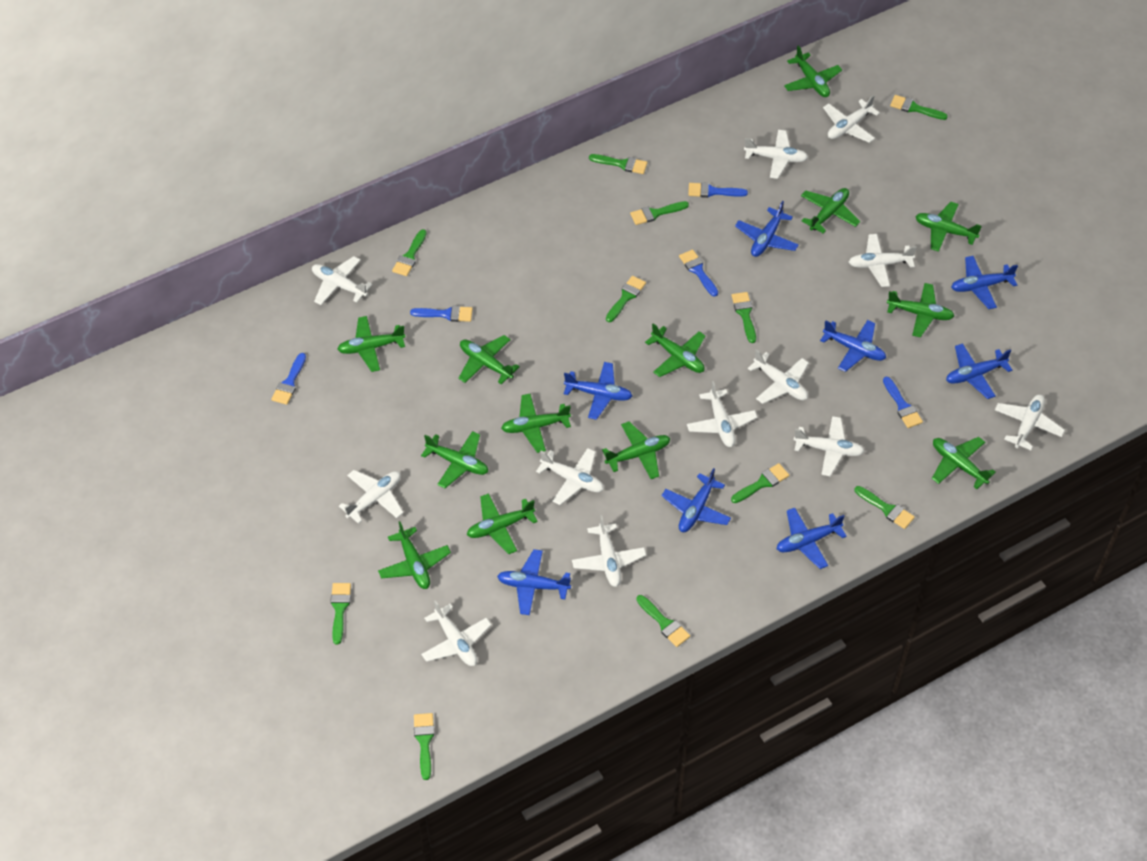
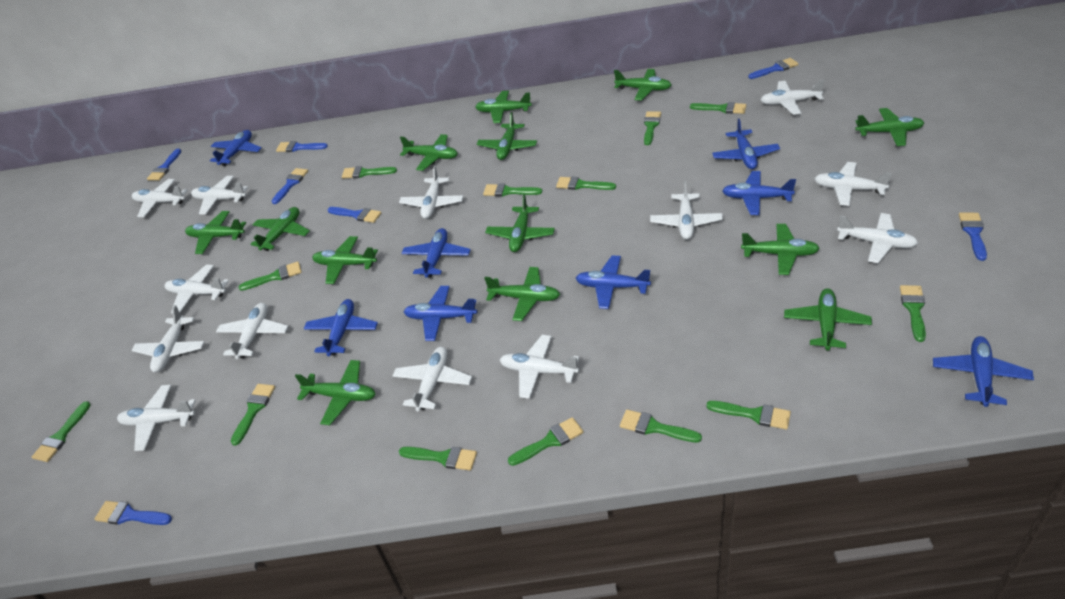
blue brush: [272,353,306,405] [410,305,473,322] [679,249,718,296] [688,182,748,198] [883,376,923,428] = 5 -> [94,501,172,525] [147,149,181,181] [272,168,308,204] [276,141,328,152] [327,207,381,223] [748,58,798,79] [959,213,987,261] = 7
green brush: [330,583,351,645] [392,229,427,276] [414,713,434,780] [589,154,647,174] [606,276,646,322] [630,201,689,225] [636,595,690,647] [731,292,756,343] [731,463,789,503] [854,486,915,529] [890,95,948,120] = 11 -> [32,401,91,462] [230,384,275,446] [238,261,302,291] [342,166,397,179] [399,447,477,471] [483,184,542,197] [508,417,583,466] [556,177,616,190] [620,410,702,443] [644,111,661,145] [690,102,746,114] [706,401,791,430] [900,285,926,342] = 13
white plane: [312,256,373,305] [339,470,403,524] [421,600,492,666] [536,448,604,505] [572,515,646,587] [687,381,757,447] [744,130,808,179] [748,349,809,404] [794,416,865,476] [823,95,880,143] [849,234,917,287] [995,395,1065,450] = 12 -> [117,385,196,451] [131,305,205,372] [132,179,188,217] [165,265,229,314] [191,176,248,215] [216,303,288,359] [392,347,472,411] [399,166,464,219] [500,335,579,399] [650,181,723,240] [761,80,825,115] [814,162,892,206] [837,213,918,263] = 13

